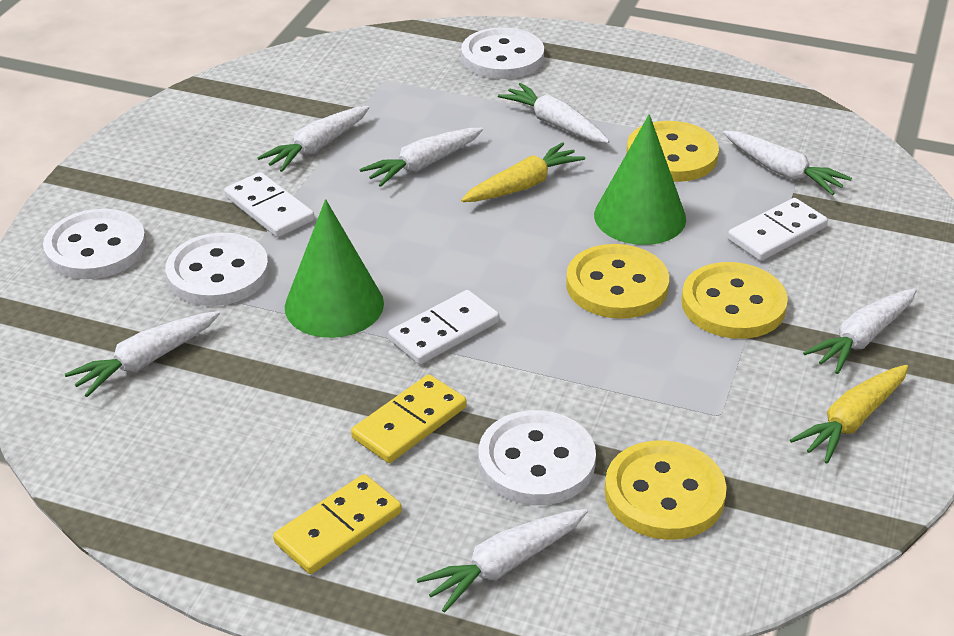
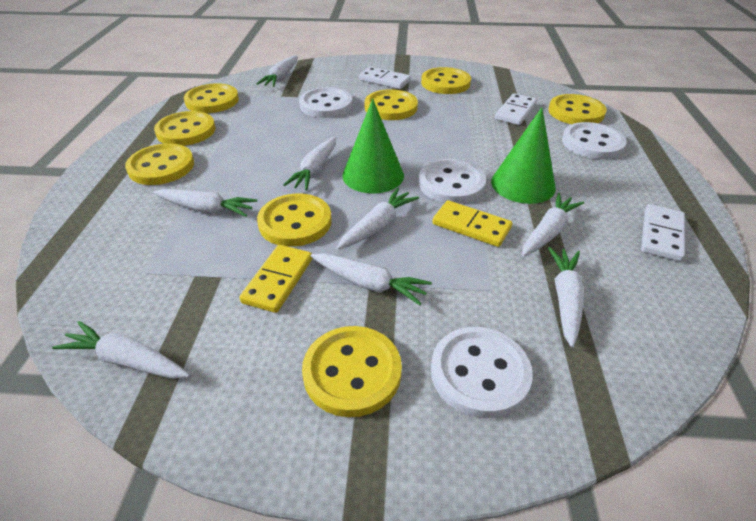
white carrot: [65,311,220,397] [257,106,370,172] [360,128,483,187] [417,509,588,613] [498,83,610,143] [723,131,852,195] [803,288,917,374] = 7 -> [52,321,190,379] [153,189,257,217] [256,56,298,87] [283,137,336,191] [311,253,432,305] [336,188,419,250] [522,193,584,257] [548,247,584,347] = 8
yellow button: [566,244,669,319] [605,440,727,540] [627,121,719,182] [681,262,788,339] = 4 -> [125,143,194,185] [154,111,216,146] [184,83,239,113] [257,194,332,247] [302,326,402,417] [365,89,418,120] [421,67,471,94] [549,94,607,124] = 8
yellow carrot: [461,142,585,202] [790,365,908,463] = 2 -> none = 0

